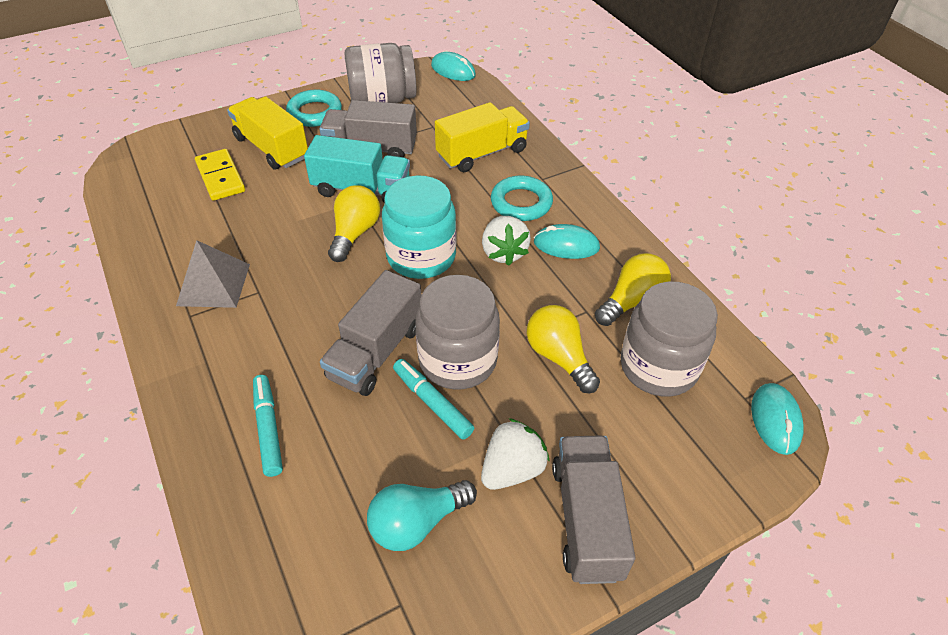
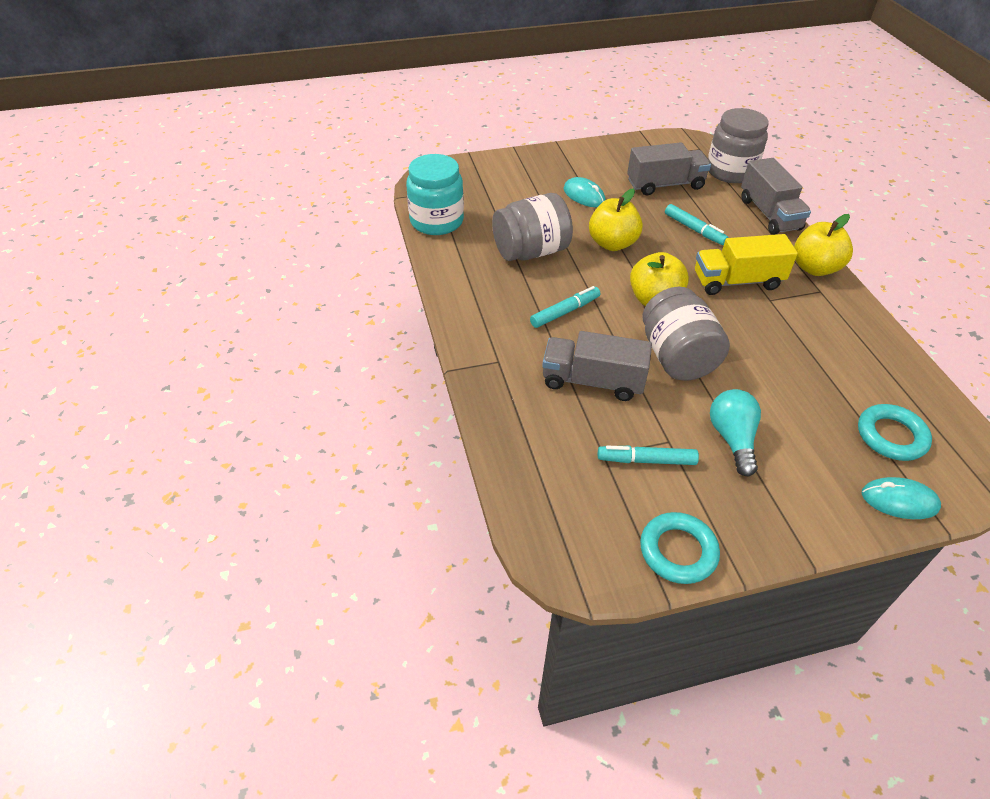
grey pyramid: [176,240,250,308] = 1 -> none = 0
turquoise marker: [253,375,283,477] [393,359,474,440] = 2 -> [530,286,600,328] [598,445,699,465] [665,204,729,245] = 3
turquoise mouse: [431,52,476,81] [534,224,600,259] [751,383,804,455] = 3 -> [563,177,606,207] [861,477,941,519] = 2
turquoise truck: [304,135,410,203] = 1 -> none = 0
white strawberry: [481,418,550,490] [482,216,531,266] = 2 -> none = 0
yellow apple: none = 0 -> [589,188,643,251] [630,252,689,306] [794,214,853,276] = 3
yellow domino: [195,149,245,201] = 1 -> none = 0
yellow light bulb: [328,185,380,262] [527,305,600,393] [595,253,671,326] = 3 -> none = 0
yellow truck: [227,96,308,170] [435,102,530,172] = 2 -> [695,234,798,295] = 1

